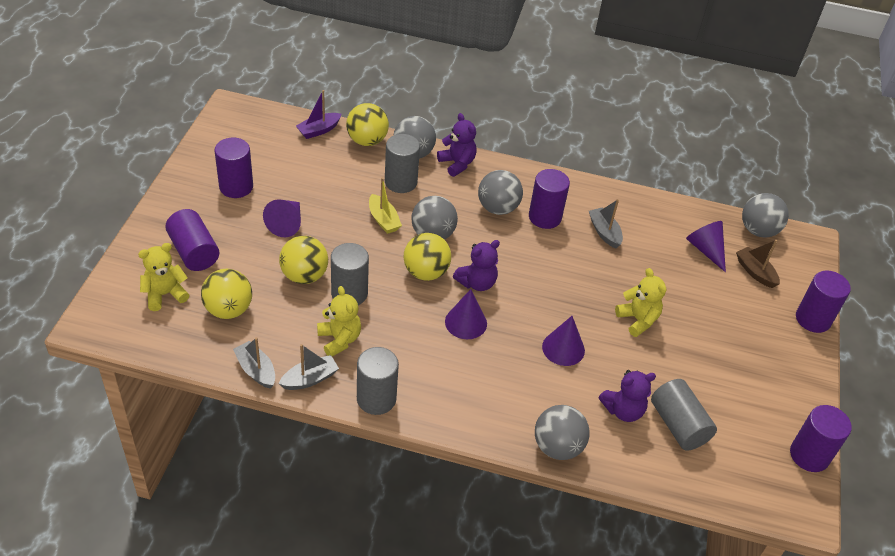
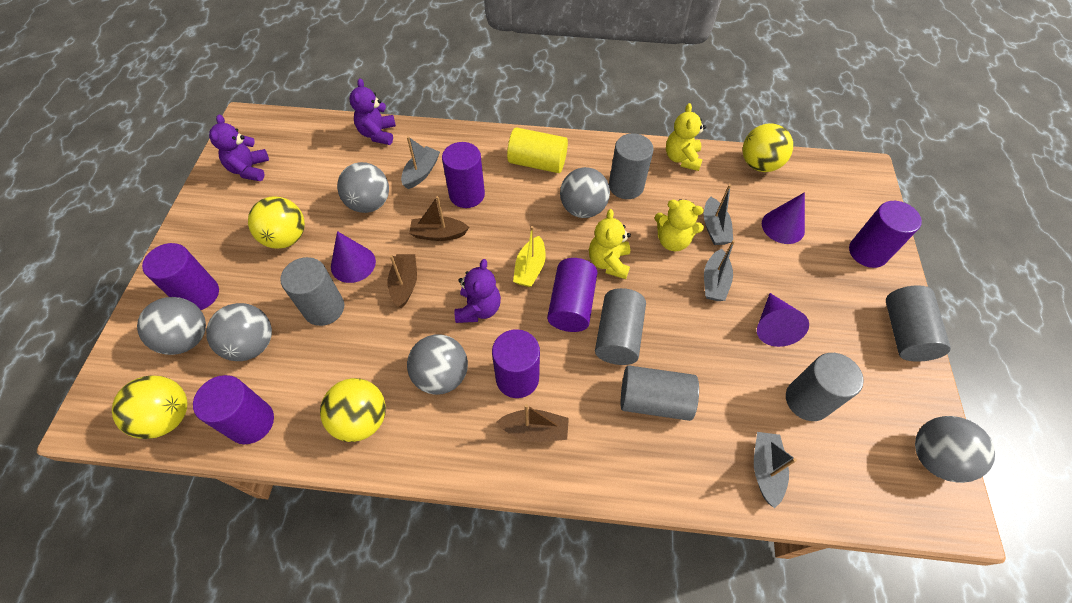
brown boat: [736,240,780,288] = 1 -> [387,254,417,308] [409,196,469,241] [497,404,569,442] = 3
grey ball: [394,116,436,158] [411,196,458,240] [478,170,523,215] [535,405,590,460] [742,193,789,238] = 5 -> [137,297,206,355] [206,303,272,361] [337,162,389,213] [407,334,468,395] [560,167,610,218] [915,416,995,483] = 6
grey boat: [233,337,275,389] [279,344,339,390] [589,199,623,249] = 3 -> [401,136,440,189] [704,184,733,245] [704,240,735,301] [754,432,797,508] = 4
grey cylinder: [331,243,369,305] [357,347,399,415] [385,134,420,193] [651,379,717,451] = 4 -> [280,257,344,326] [595,288,646,365] [609,134,654,199] [620,365,699,421] [786,353,864,421] [886,285,951,362] = 6
purple boat: [296,90,341,139] = 1 -> none = 0
purple cone: [263,200,301,237] [445,289,487,339] [542,316,585,366] [686,221,726,272] = 4 -> [331,231,376,283] [757,293,809,347] [762,192,805,244] = 3
purple cylinder: [165,209,219,271] [215,138,253,198] [529,169,570,229] [790,405,852,472] [796,271,851,333] = 5 -> [142,243,219,310] [193,375,274,444] [442,142,485,208] [492,329,540,398] [547,258,598,332] [849,201,922,268] = 6
yellow cylinder: none = 0 -> [507,127,568,173] = 1

